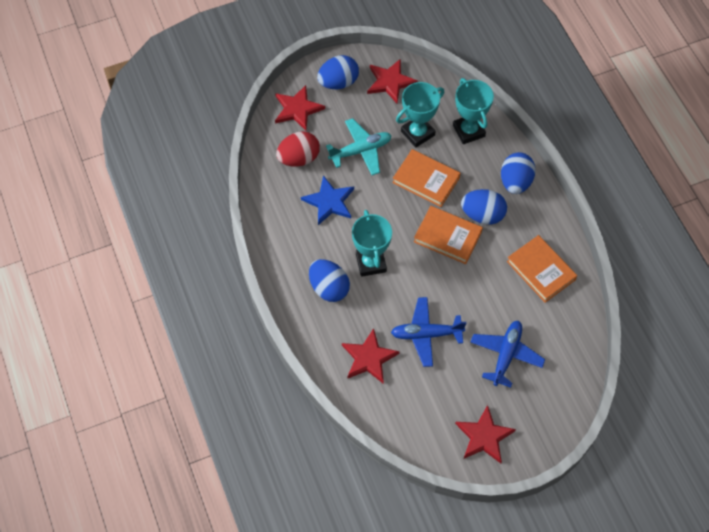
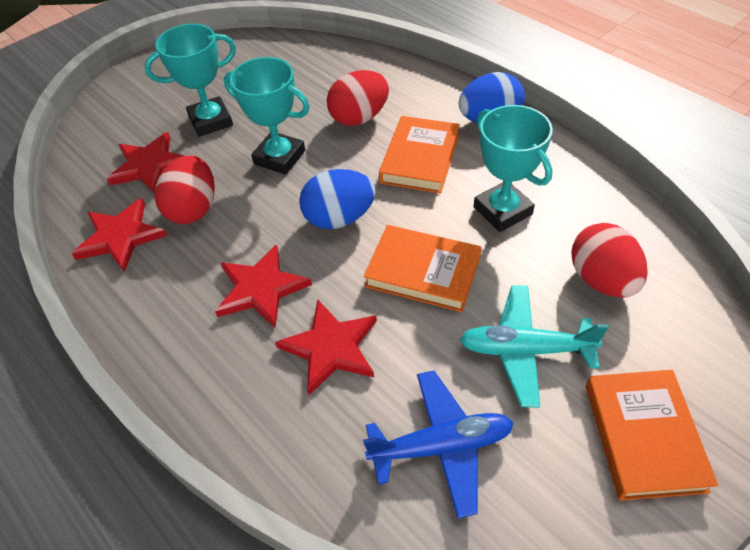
blue egg: [309,259,350,302] [317,55,359,89] [461,189,507,225] [501,152,536,194] = 4 -> [299,169,376,229] [458,72,525,123] = 2
blue plane: [391,297,466,367] [470,321,545,388] = 2 -> [363,371,514,519] = 1
blue star: [301,175,354,225] = 1 -> none = 0
red egg: [276,131,320,167] = 1 -> [154,155,215,224] [327,70,389,126] [571,223,648,297] = 3

